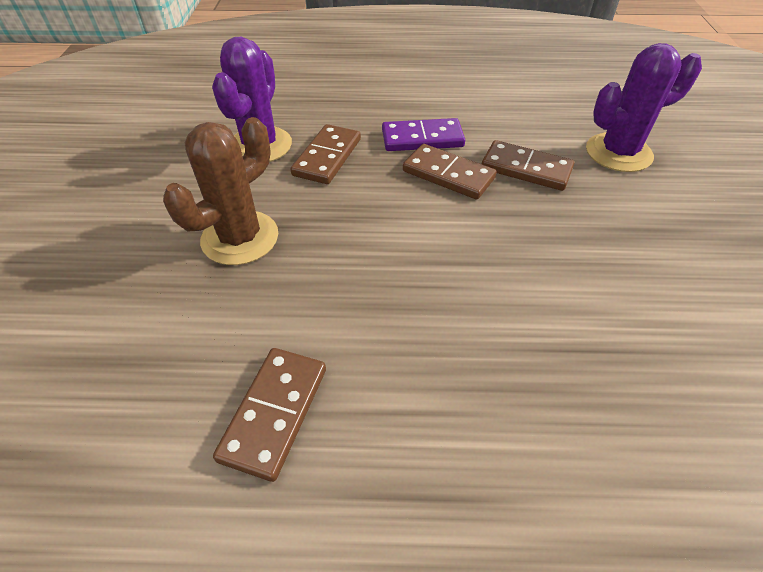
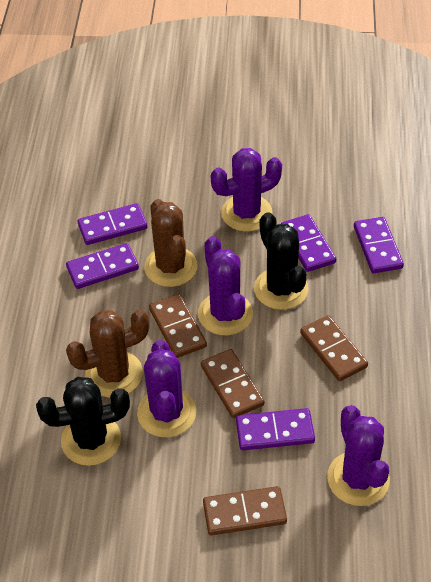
black cactus: none = 0 -> [36,377,130,466] [254,212,308,310] = 2
brown cactus: [163,117,278,265] = 1 -> [66,310,150,398] [144,199,198,287] = 2
purple cactus: [212,37,292,162] [586,43,702,172] = 2 -> [137,340,196,437] [198,236,253,335] [211,148,282,232] [327,405,390,506] = 4
purple domino: [382,118,465,151] = 1 -> [66,243,139,289] [78,203,147,245] [236,408,315,450] [281,214,336,272] [354,217,404,273] = 5

